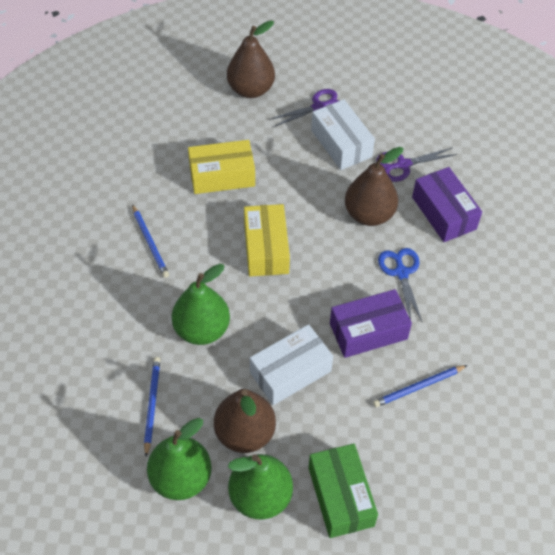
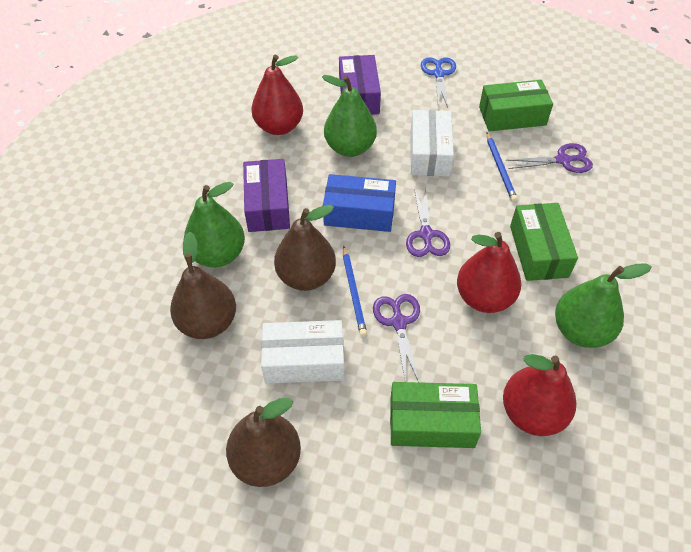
blue box: none = 0 -> [323,174,396,232] = 1
blue pencil: [132,204,169,278] [144,357,160,457] [373,365,467,407] = 3 -> [343,246,367,337] [487,133,517,202] = 2
green box: [308,444,378,538] = 1 -> [390,382,481,448] [479,80,553,131] [510,203,578,281] = 3
purple scissors: [269,89,340,127] [376,147,457,182] = 2 -> [373,294,420,382] [406,186,450,257] [506,143,593,173] = 3
red pear: none = 0 -> [251,55,303,135] [457,232,521,313] [503,354,576,436] = 3
yellow box: [188,140,255,194] [244,204,290,276] = 2 -> none = 0

